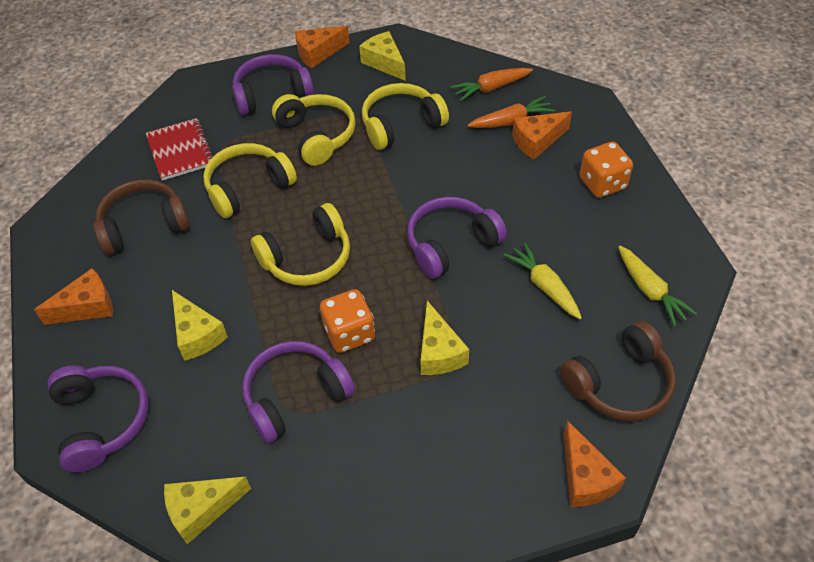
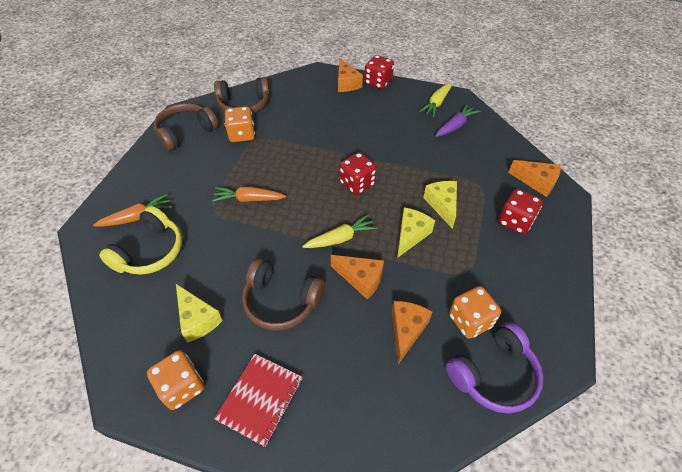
brown headphones: [93,179,190,255] [560,321,676,421] = 2 -> [154,103,218,151] [214,77,270,114] [242,258,325,331] = 3
orange dice: [320,289,375,353] [579,141,633,198] = 2 -> [147,350,204,410] [225,106,255,142] [449,286,501,339] = 3
purple carrot: none = 0 -> [435,104,480,137] = 1
purple headphones: [47,365,149,472] [232,54,314,115] [242,341,355,443] [407,197,507,279] = 4 -> [446,322,544,414] = 1
red dice: none = 0 -> [339,152,377,195] [364,55,394,89] [498,189,542,234] = 3
yellow cheese: [164,477,251,544] [172,290,228,361] [359,31,406,81] [420,301,469,375] = 4 -> [176,284,223,343] [397,207,435,258] [423,181,457,229] = 3
yellow headphones: [203,143,297,218] [251,203,350,286] [272,94,356,166] [362,83,449,150] = 4 -> [99,206,182,275] = 1

